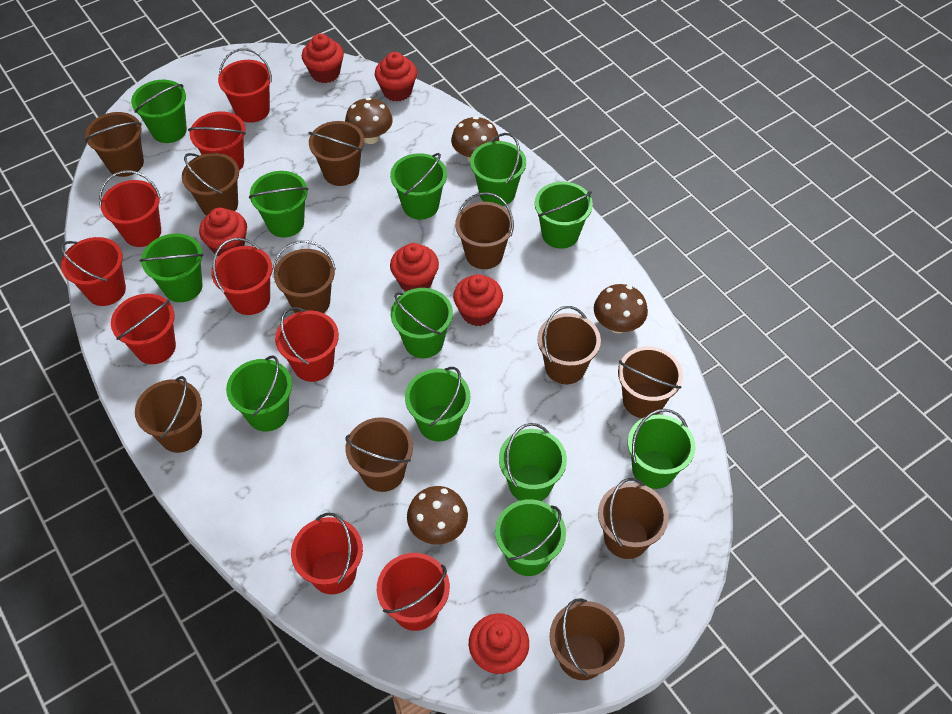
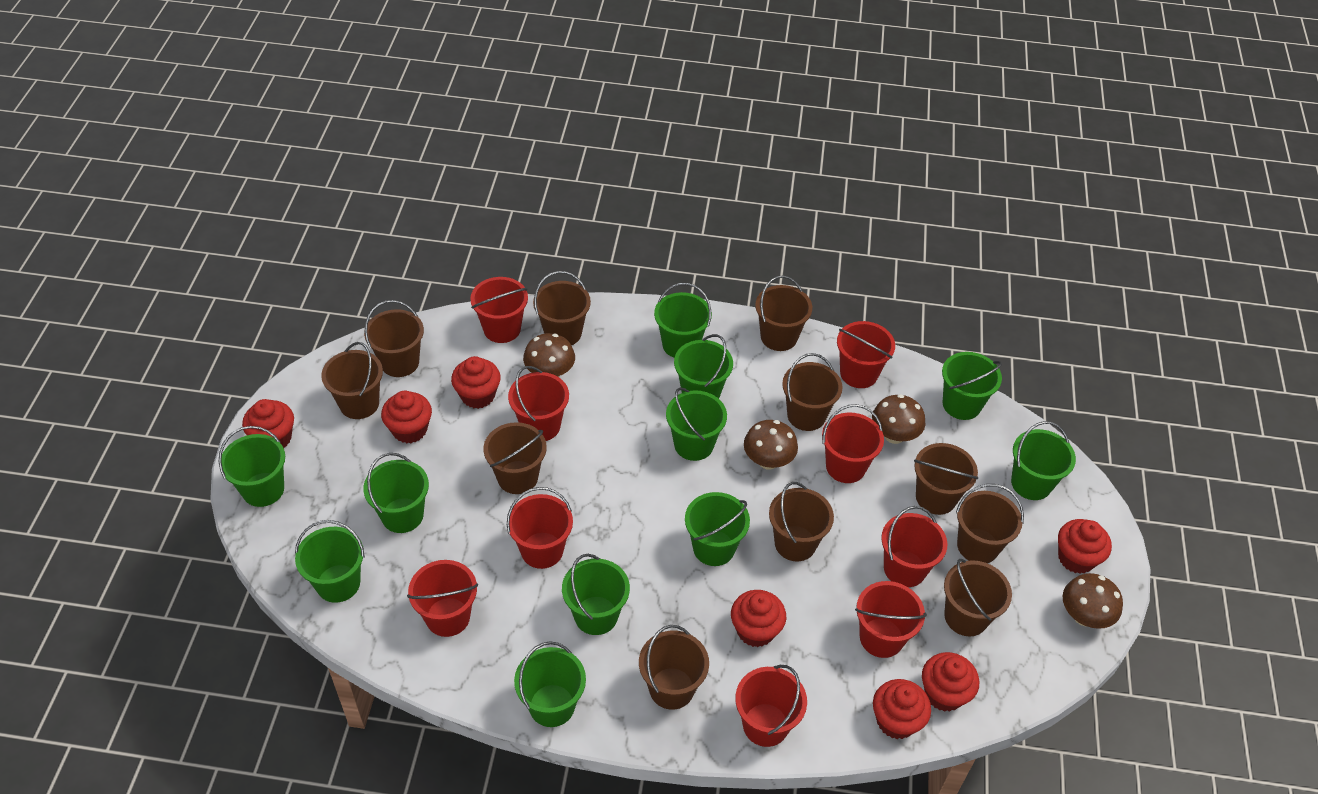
green bucket: [131,80,187,143] [140,234,204,302] [226,355,292,432] [249,171,309,237] [390,153,447,220] [391,288,453,358] [405,367,470,442] [470,133,526,206] [495,499,566,576] [499,423,567,501] [535,181,593,249] [628,409,696,489] = 12 -> [219,426,285,507] [295,520,365,603] [363,453,429,533] [514,641,586,727] [562,554,630,635] [654,283,712,358] [666,387,727,461] [674,334,733,399] [685,492,750,566] [942,352,1002,420] [1011,421,1076,500] = 11
red cupcake: [199,207,247,256] [302,34,344,83] [375,52,417,102] [390,243,439,292] [453,274,503,326] [469,613,529,674] = 6 -> [242,399,294,448] [381,391,432,444] [451,356,501,409] [731,590,786,647] [873,679,931,739] [922,652,979,712] [1058,519,1112,574] = 7

